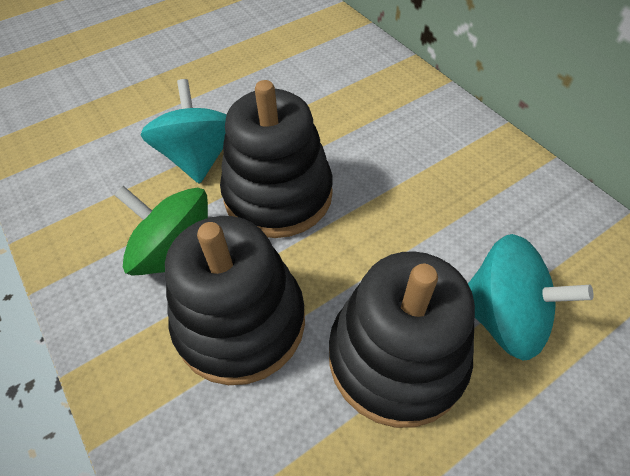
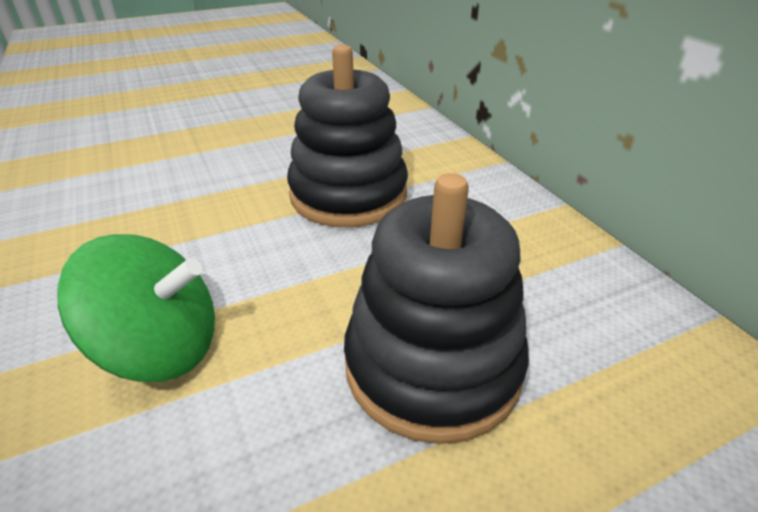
black stacking toy: [165,216,305,385] [220,80,333,238] [329,251,475,428] = 3 -> [287,44,408,227] [344,173,529,444] = 2
turquoise spinning top: [141,79,226,184] [468,234,594,361] = 2 -> none = 0

